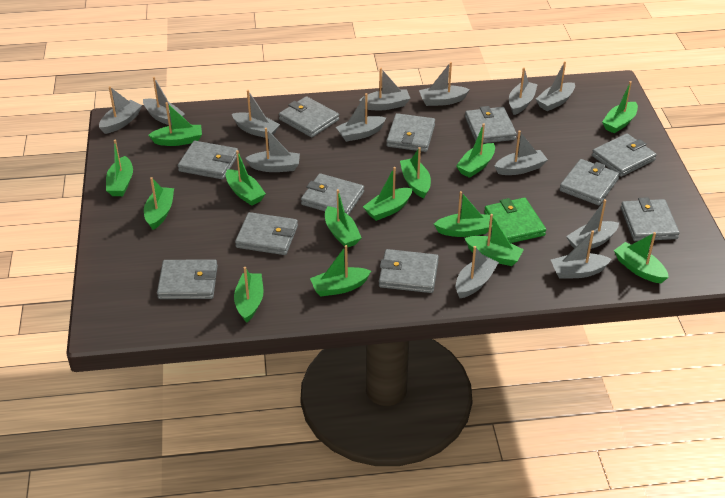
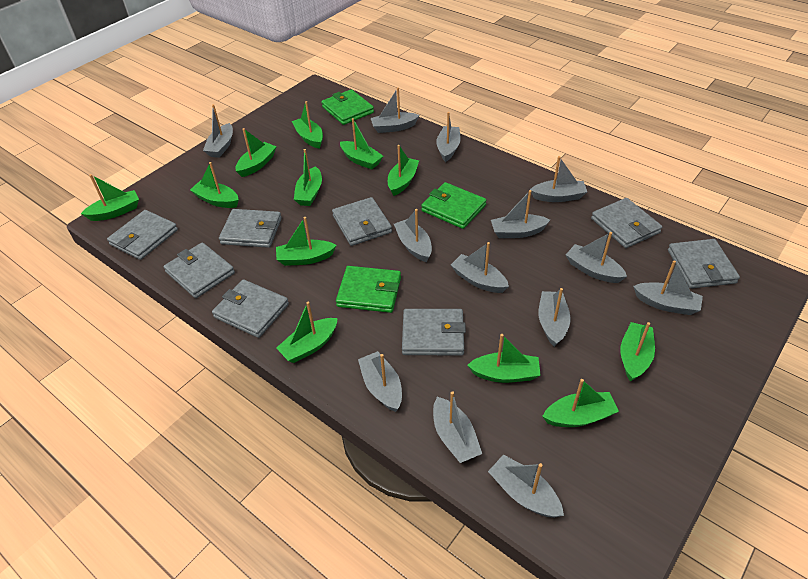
green boat: [106,140,133,196] [144,177,174,230] [148,102,202,146] [226,150,266,206] [234,267,264,323] [310,245,371,296] [325,189,361,248] [363,167,412,221] [400,147,431,198] [434,191,490,237] [456,123,495,178] [465,214,524,266] [602,81,638,134] [614,232,669,283] = 14 -> [81,174,139,221] [190,162,239,208] [236,128,277,177] [276,217,336,266] [276,302,338,363] [292,101,323,149] [294,149,322,206] [340,118,383,169] [388,145,419,196] [467,334,541,383] [542,379,619,427] [620,322,655,382] = 12
green wallet: [484,198,546,243] = 1 -> [321,89,374,125] [336,266,401,313] [421,182,487,229] = 3
grey wallet: [157,260,218,299] [178,141,238,179] [235,212,298,255] [279,96,339,137] [301,173,364,215] [379,249,439,293] [386,113,435,152] [465,106,517,143] [559,159,620,205] [592,134,657,177] [621,197,680,241] = 11 -> [107,210,178,260] [163,242,235,298] [212,279,289,338] [219,209,282,248] [332,197,392,246] [402,309,466,356] [591,198,662,248] [668,239,740,289] = 8

